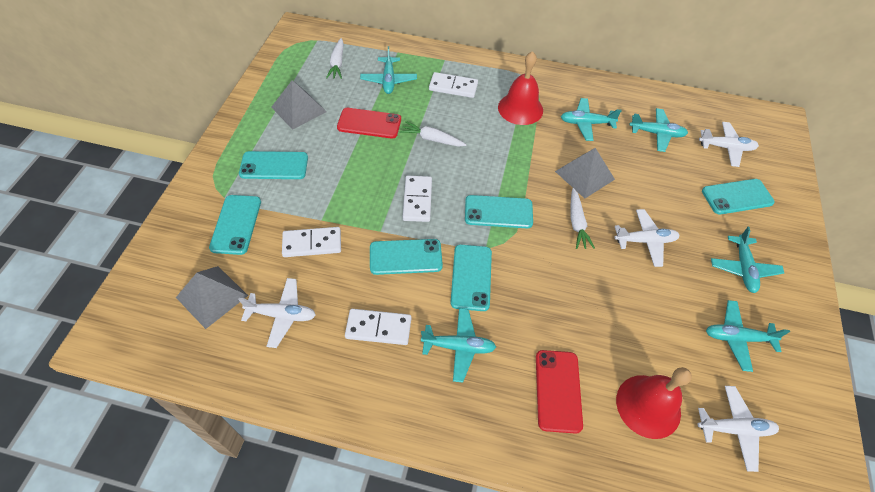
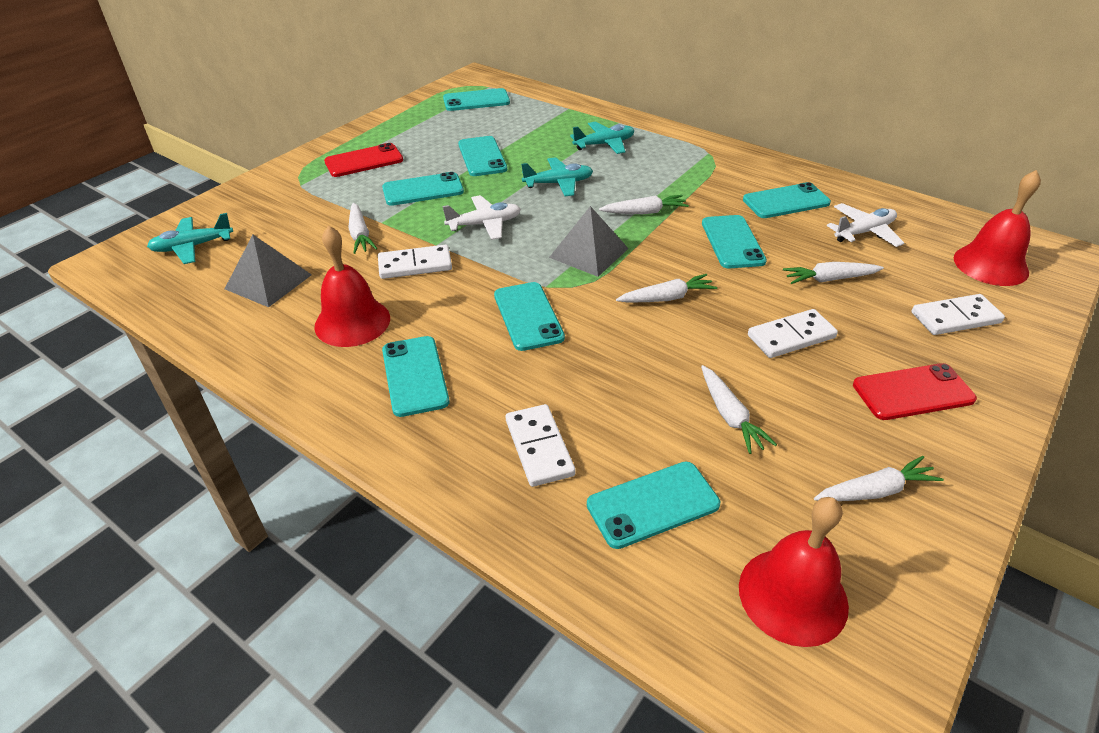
grey pyramid: [176,266,248,329] [271,80,326,130] [555,148,615,199] = 3 -> [225,235,312,307] [549,206,629,277] = 2
red bell: [498,51,543,125] [616,367,692,439] = 2 -> [314,225,390,347] [739,497,849,647] [954,170,1041,286] = 3
turquoise phone: [209,195,261,255] [239,151,308,179] [370,239,443,275] [450,245,492,311] [465,195,533,228] [702,179,775,215] = 6 -> [382,172,464,206] [382,336,449,417] [443,88,510,111] [458,136,507,176] [494,282,565,351] [587,462,720,549] [702,215,767,268] [743,182,831,218] = 8
turquoise plane: [360,46,417,94] [421,308,496,383] [561,98,622,141] [629,108,688,152] [706,300,790,372] [711,227,784,293] = 6 -> [147,213,233,264] [521,157,593,196] [570,122,634,154] = 3
white carrot: [326,38,343,79] [400,121,467,146] [570,188,595,249] = 3 -> [348,203,377,254] [599,195,689,214] [616,274,717,302] [701,365,777,454] [783,262,884,284] [814,456,944,501] = 6
white plane: [238,278,316,348] [614,209,680,267] [698,386,779,472] [699,122,759,167] = 4 -> [442,195,521,240] [827,203,904,247] = 2

